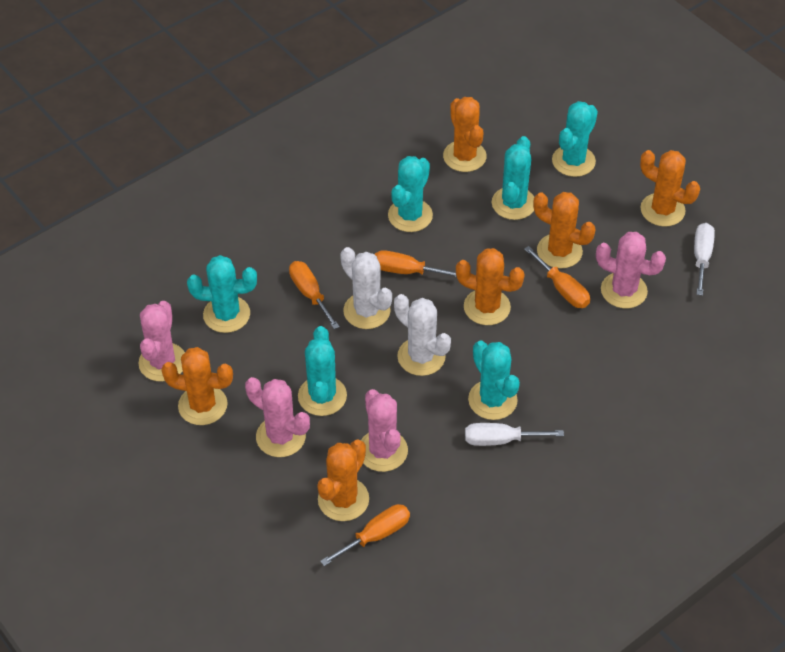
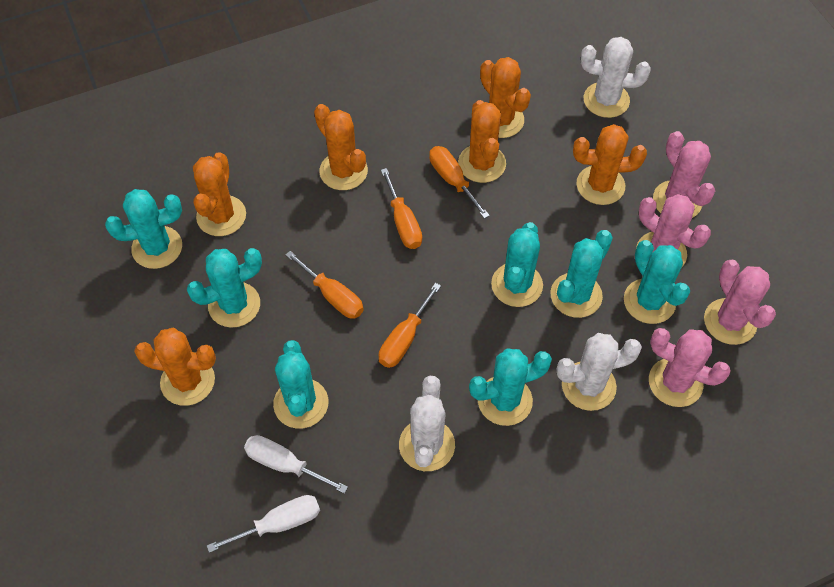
turquoise cactus: [187,255,257,333] [298,326,347,416] [388,156,433,232] [468,340,520,420] [492,136,534,220] [552,101,598,177] = 6 -> [105,189,182,269] [187,248,262,328] [273,340,328,429] [469,348,552,426] [491,222,543,307] [550,230,613,318] [624,240,690,324] = 7
white cactus: [340,247,392,329] [394,294,451,376] = 2 -> [399,376,455,471] [556,333,642,411] [581,37,651,118] = 3

